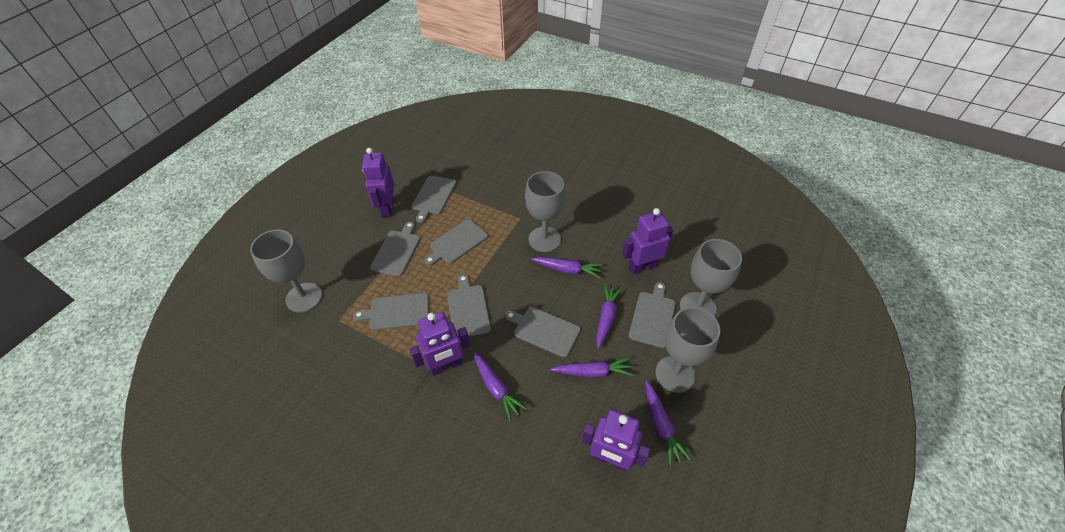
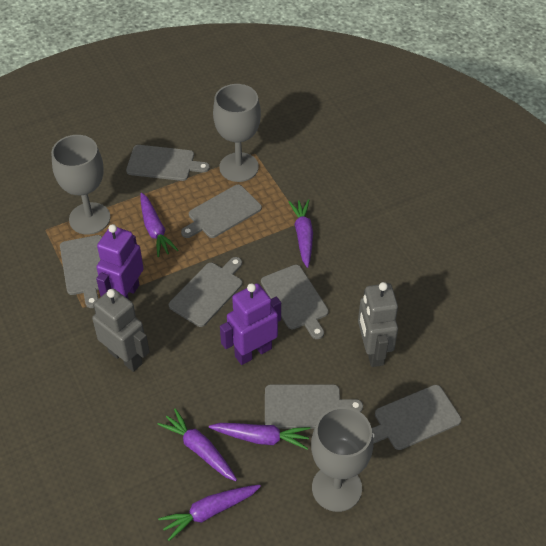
grey goblet: [250,230,322,312] [525,171,566,252] [655,307,720,393] [680,239,742,317] = 4 -> [51,135,111,235] [213,84,261,182] [311,407,373,512] = 3
grey robot: none = 0 -> [92,288,149,372] [358,282,398,367] = 2
purple robot: [362,148,394,217] [409,312,470,376] [582,409,650,471] [622,208,673,275] = 4 -> [96,224,144,299] [220,283,281,365] = 2

